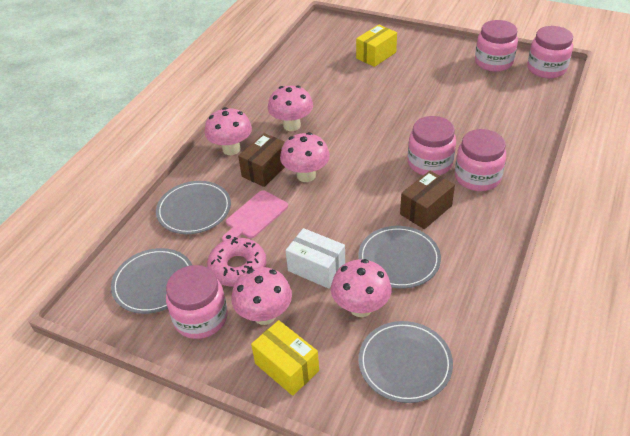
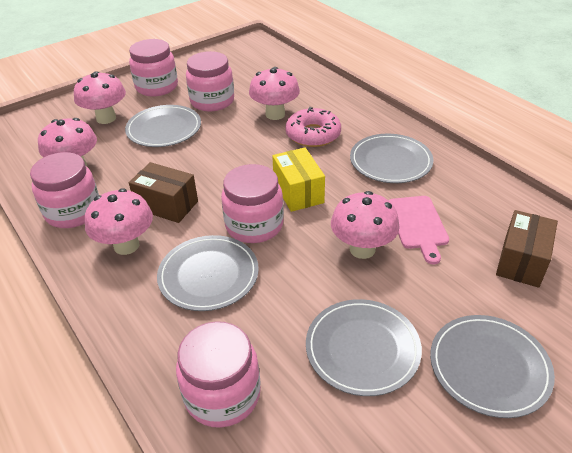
grey plate: [111,248,192,314] [156,181,231,234] [358,226,441,289] [358,321,453,403] = 4 -> [125,105,201,147] [157,235,259,311] [306,299,422,396] [350,134,433,183] [430,315,555,418] = 5
white box: [286,228,345,289] = 1 -> none = 0
yellow box: [251,320,319,396] [356,25,397,67] = 2 -> [272,148,325,212] = 1

